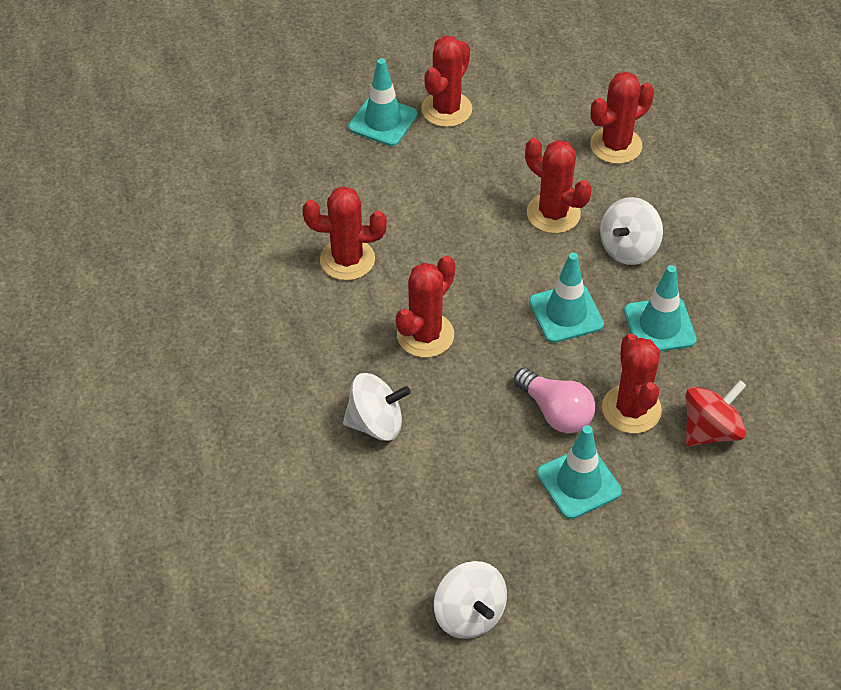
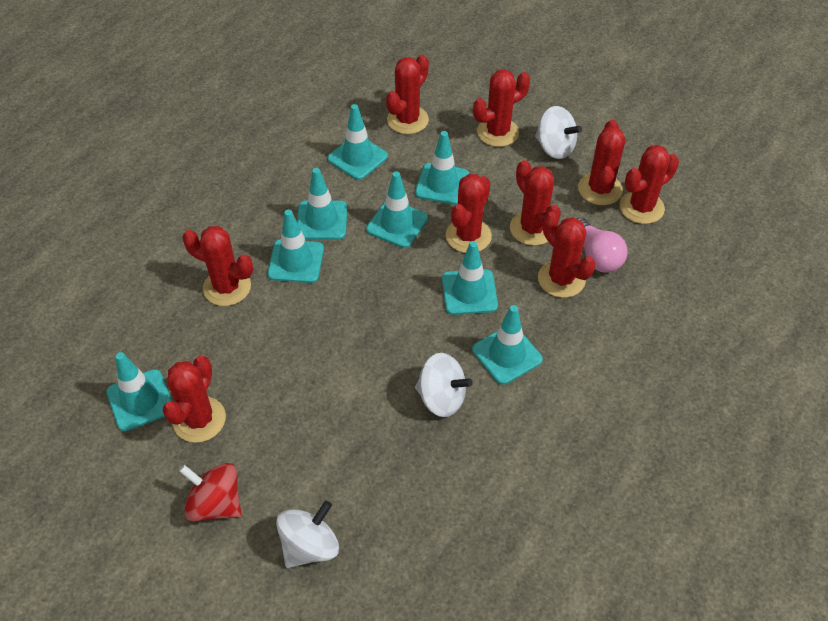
red cactus: [303,186,387,280] [396,256,456,358] [421,36,472,127] [525,138,592,233] [590,72,654,164] [602,333,662,433] = 6 -> [163,355,226,443] [183,226,253,306] [386,55,429,134] [446,174,492,253] [473,69,530,147] [510,160,561,246] [538,212,596,298] [578,120,625,205] [619,145,679,224] = 9
turquoise traffic cone: [348,58,418,146] [529,253,604,343] [537,425,622,519] [624,265,697,352] = 4 -> [107,352,172,431] [268,210,324,283] [297,168,347,240] [328,104,388,180] [366,171,428,248] [415,131,469,205] [442,241,498,315] [472,305,543,385] = 8

